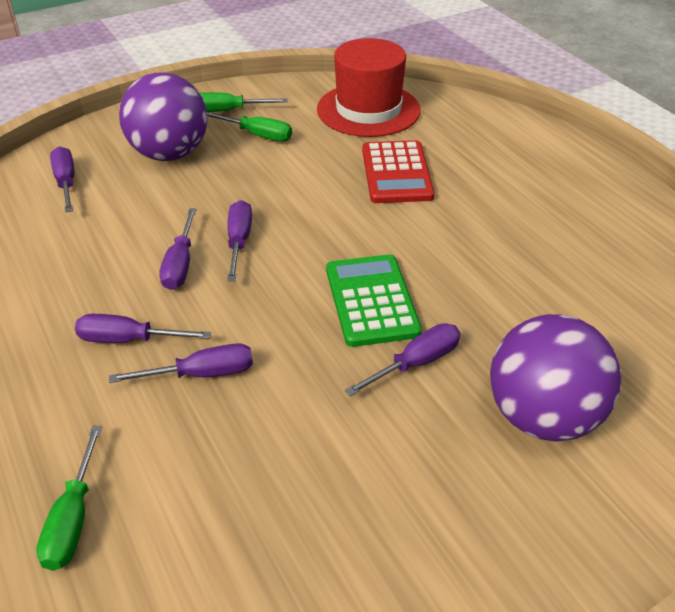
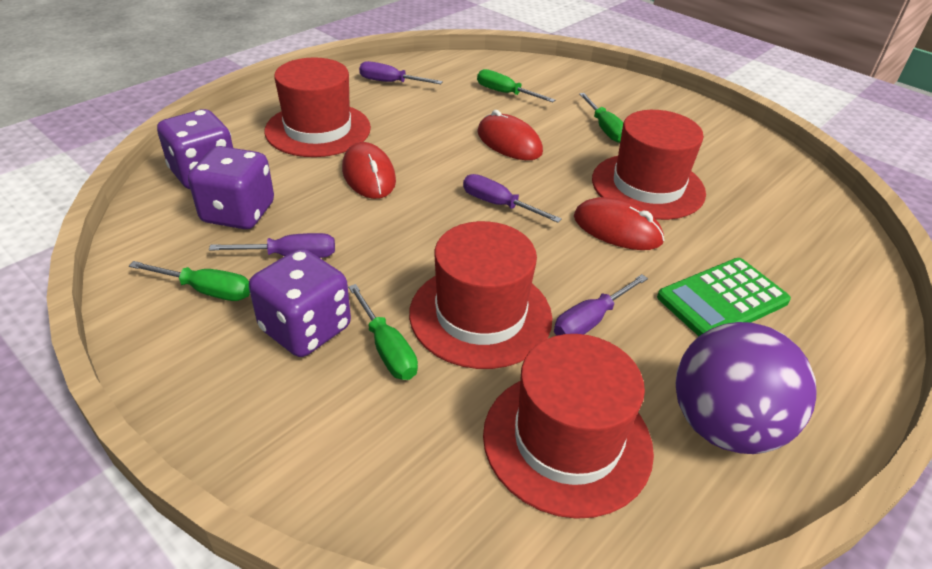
green screwdriver: [36,426,102,571] [199,92,288,112] [207,112,292,141] = 3 -> [129,261,250,301] [348,284,418,380] [477,69,555,102] [579,93,624,143] = 4
purple ball: [119,72,207,161] [490,314,621,442] = 2 -> [676,322,817,454] = 1
purple dice: none = 0 -> [157,109,233,189] [188,146,274,229] [249,249,351,357] = 3
purple screwdriver: [50,146,74,212] [75,314,211,343] [109,343,253,383] [159,208,197,290] [227,200,252,281] [345,323,461,396] = 6 -> [209,233,335,258] [359,61,443,84] [463,174,562,223] [554,274,648,336] = 4
red calculator: [362,140,435,203] = 1 -> none = 0
red hat: [317,38,421,137] = 1 -> [265,57,371,157] [409,221,552,369] [483,334,654,519] [592,110,706,220] = 4
red mouse: none = 0 -> [342,142,396,199] [477,110,543,160] [574,197,664,250] = 3

